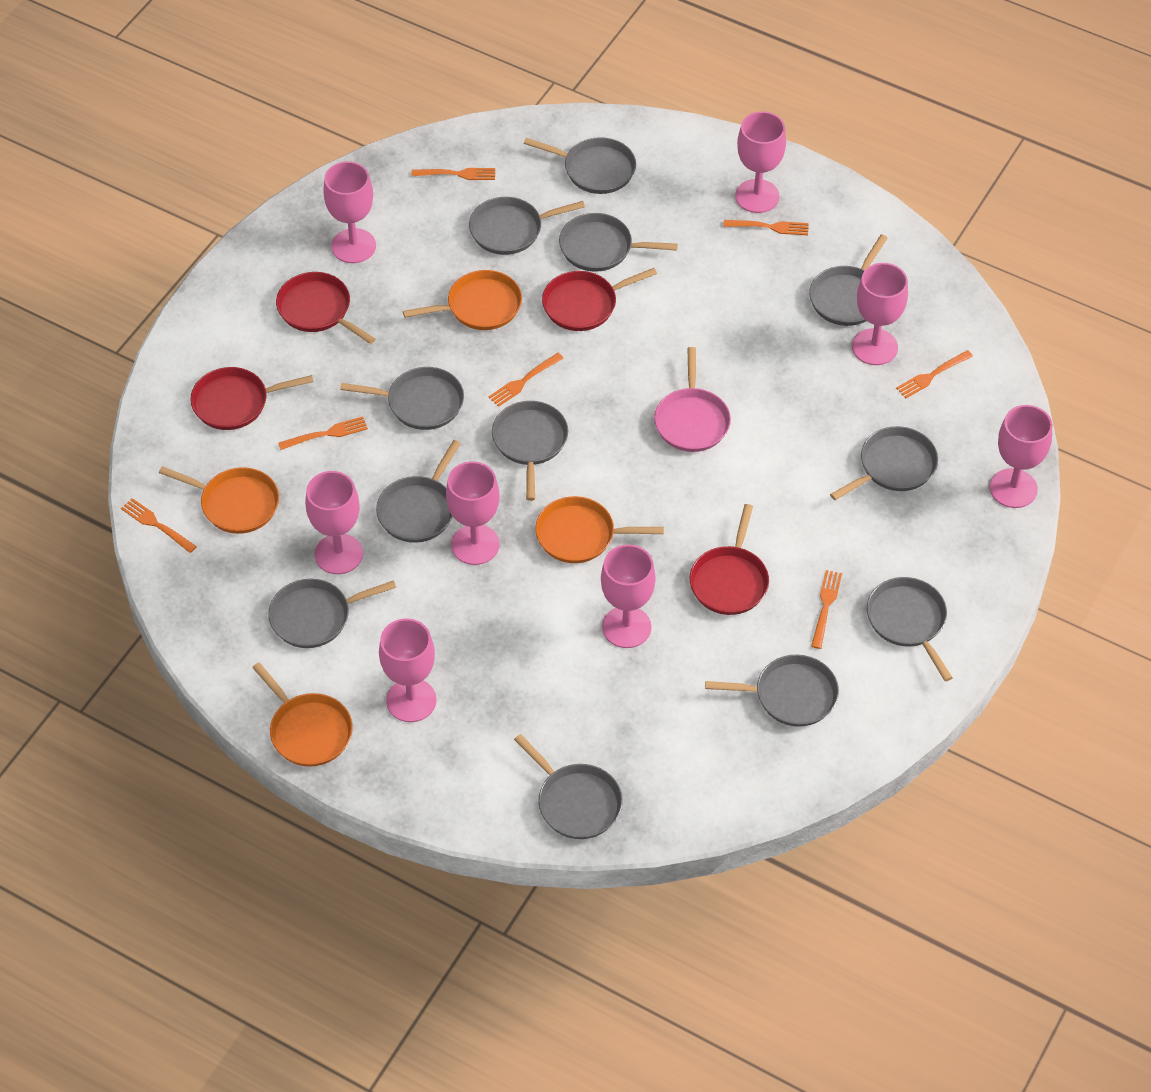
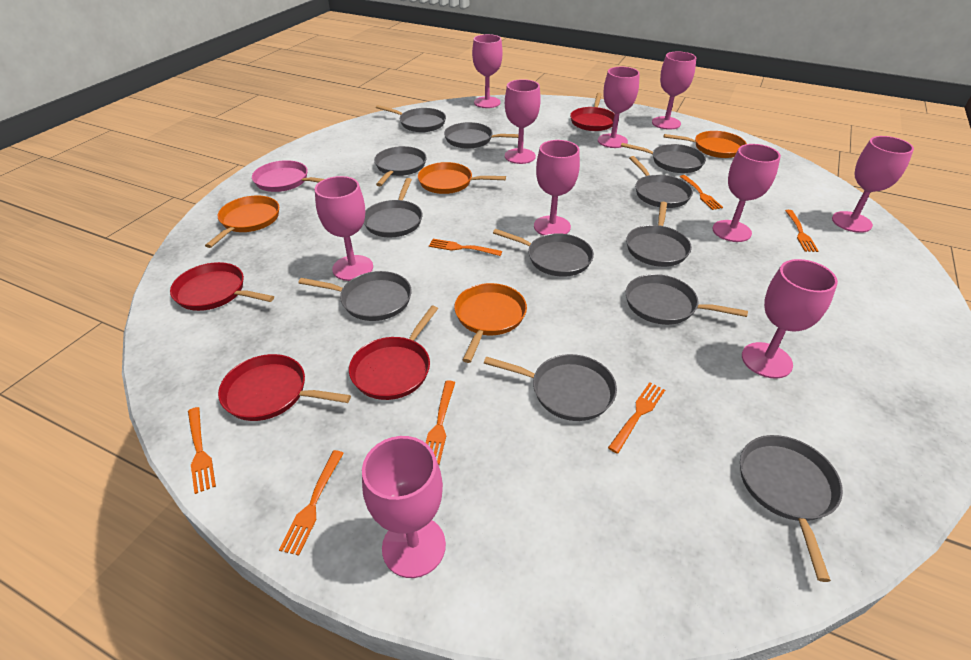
pink goblet: [305,471,363,574] [323,161,376,263] [379,618,437,722] [446,461,499,565] [601,544,656,648] [735,111,786,213] [852,263,908,365] [990,405,1052,508] = 8 -> [315,176,373,281] [362,436,446,578] [472,34,503,108] [505,79,541,164] [534,140,580,236] [598,67,640,148] [652,51,696,130] [712,144,781,242] [742,259,838,379] [832,136,914,233] = 10

